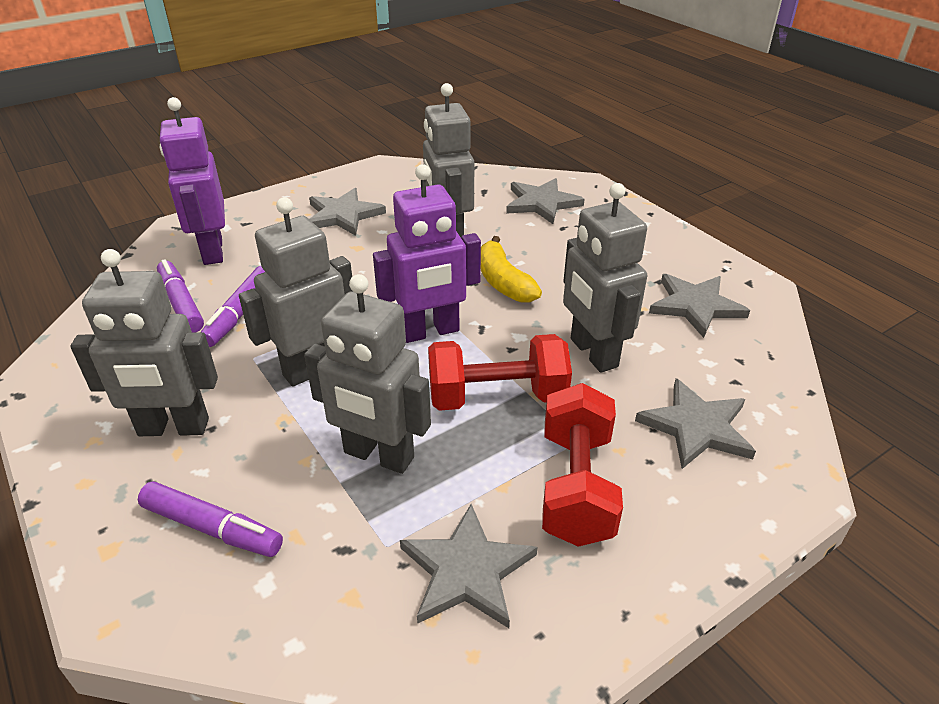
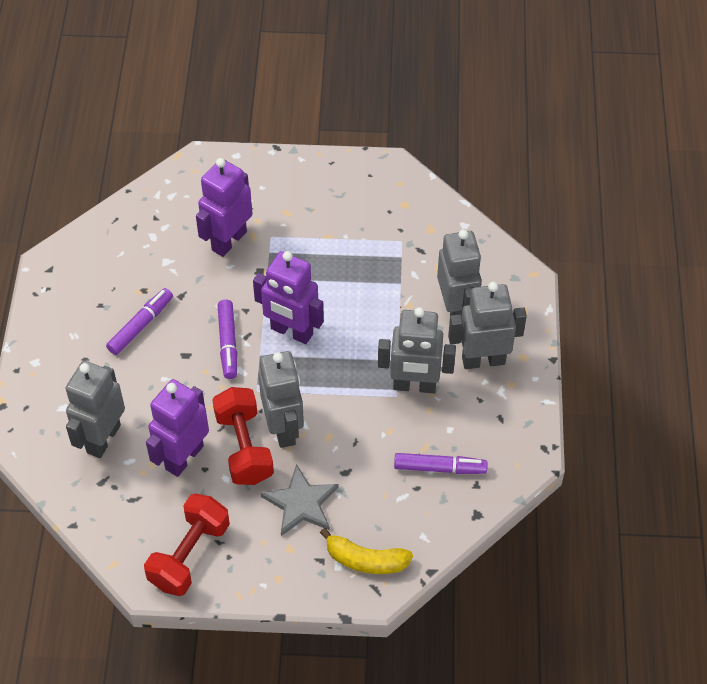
grey star: [309,188,386,236] [400,504,538,628] [506,178,585,224] [635,378,756,469] [649,274,750,338] = 5 -> [261,464,339,536] = 1
purple robot: [160,97,225,265] [373,164,481,343] = 2 -> [146,379,209,477] [196,158,253,257] [253,251,324,344] = 3

